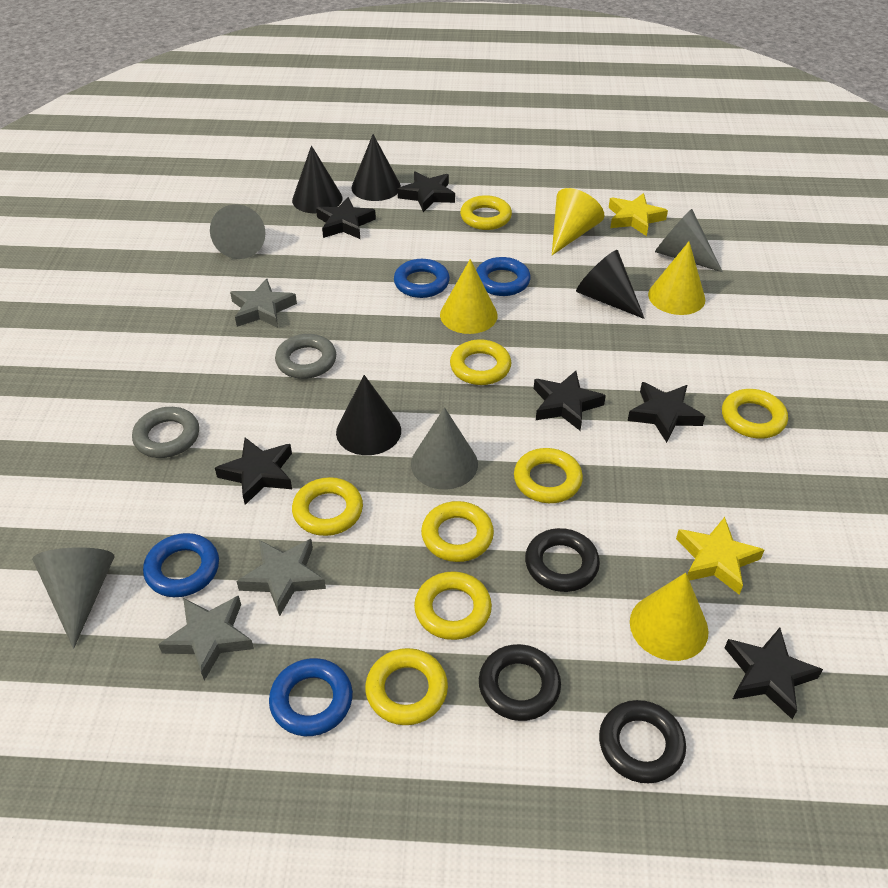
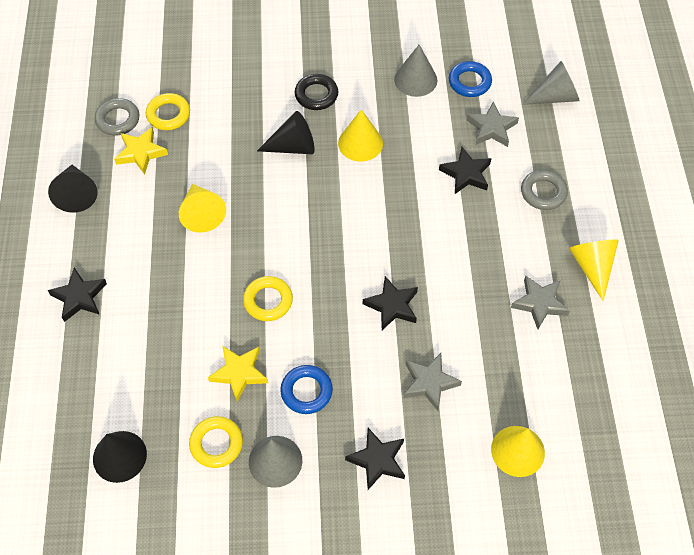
black cone: [292,145,342,213] [336,375,401,455] [351,134,401,201] [576,250,645,319] = 4 -> [48,165,97,213] [93,431,147,483] [257,111,315,154] = 3
black ring: [479,644,561,721] [525,528,600,592] [599,700,686,783] = 3 -> [295,74,338,110] = 1
black star: [215,438,292,505] [316,197,376,239] [398,171,455,212] [534,371,606,431] [628,382,705,443] [725,628,823,719] = 6 -> [48,268,107,322] [345,428,405,490] [363,276,418,330] [439,147,492,194] = 4
blue ring: [143,533,219,597] [269,658,353,736] [394,259,450,298] [476,257,531,296] = 4 -> [280,365,333,414] [449,61,492,97] = 2
grey cone: [32,547,114,649] [210,204,266,259] [411,407,478,490] [655,209,723,272] = 4 -> [249,436,302,488] [394,45,438,97] [522,61,580,105] = 3
yellow ring: [292,477,363,536] [365,648,448,725] [414,571,492,640] [421,501,494,562] [450,339,511,385] [460,195,512,230] [514,448,583,503] [722,389,788,439] = 8 -> [146,93,190,130] [189,416,243,468] [243,276,293,321] = 3

